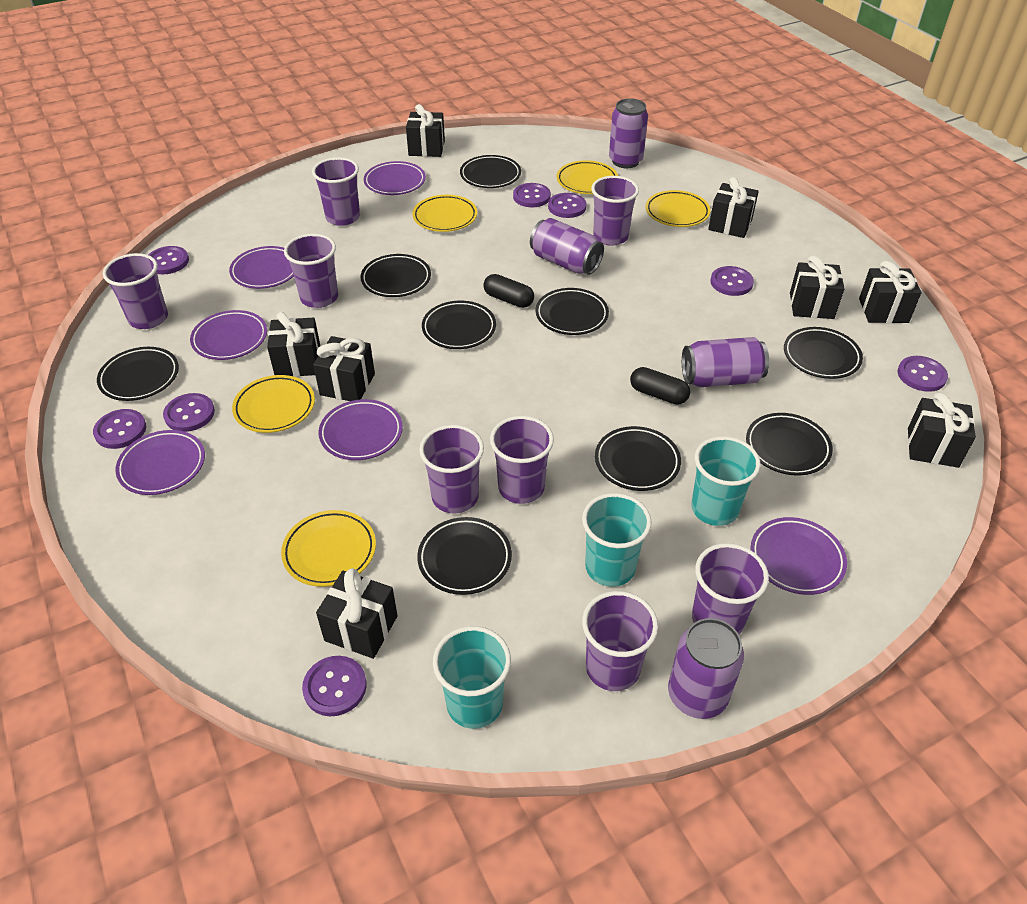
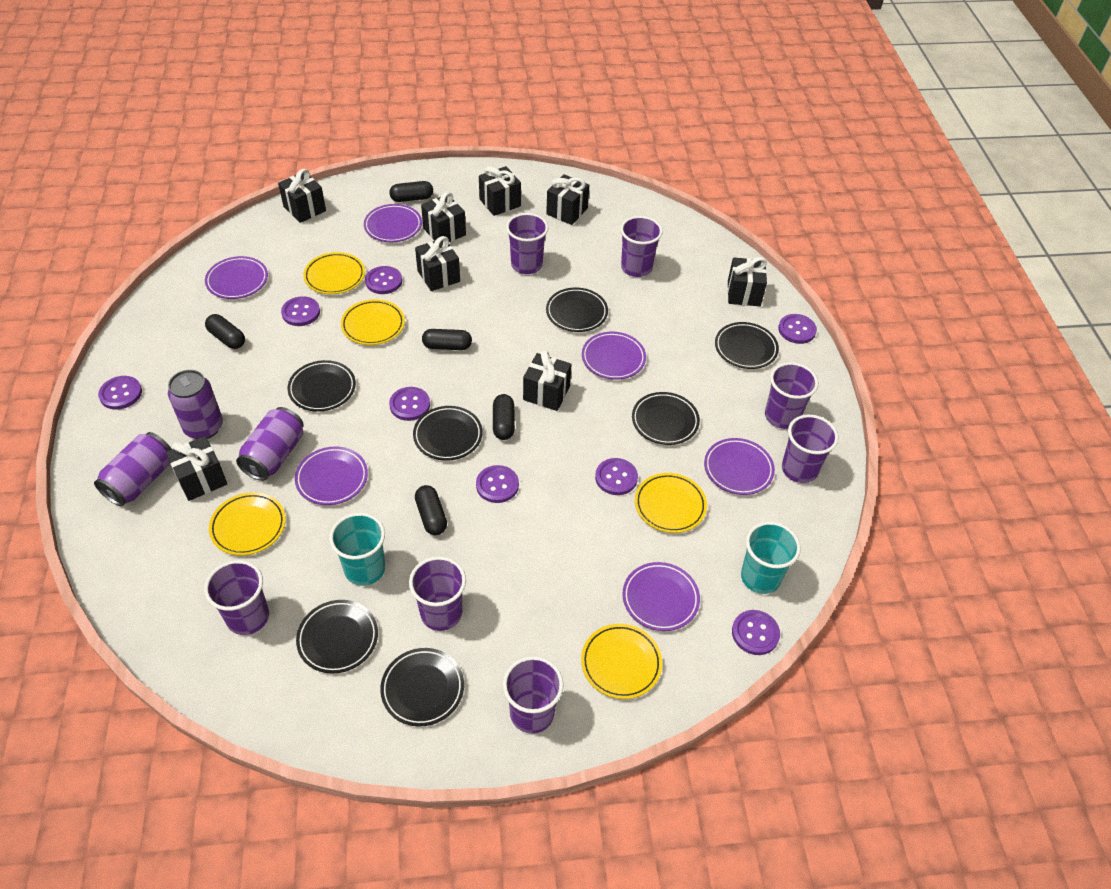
black capsule: [483,274,534,308] [630,367,690,405] = 2 -> [205,314,245,349] [390,181,433,202] [415,485,447,535] [422,329,472,350] [493,394,515,440] = 5
black plate: [97,347,179,401] [360,254,431,297] [417,517,512,595] [422,301,496,349] [460,155,521,188] [535,288,609,335] [595,426,681,491] [746,413,833,476] [784,327,863,379] = 9 -> [288,360,356,412] [296,600,378,674] [380,648,464,726] [413,406,483,461] [546,288,608,332] [632,392,700,445] [715,322,779,369] = 7
purple can: [530,218,604,275] [609,98,648,168] [668,618,744,719] [682,337,769,387] = 4 -> [94,432,172,507] [168,370,223,439] [236,407,304,481] = 3
purple cup: [103,253,168,329] [284,234,338,308] [312,157,360,226] [419,425,484,513] [490,416,554,504] [582,591,658,691] [591,176,639,246] [692,543,769,634] = 8 -> [204,560,269,635] [409,556,466,631] [503,656,564,734] [506,213,548,274] [620,216,663,277] [765,362,818,429] [782,415,838,483] = 7
turquoise cup: [433,626,511,729] [582,493,651,587] [691,436,761,526] = 3 -> [329,512,385,586] [741,521,801,594] = 2

